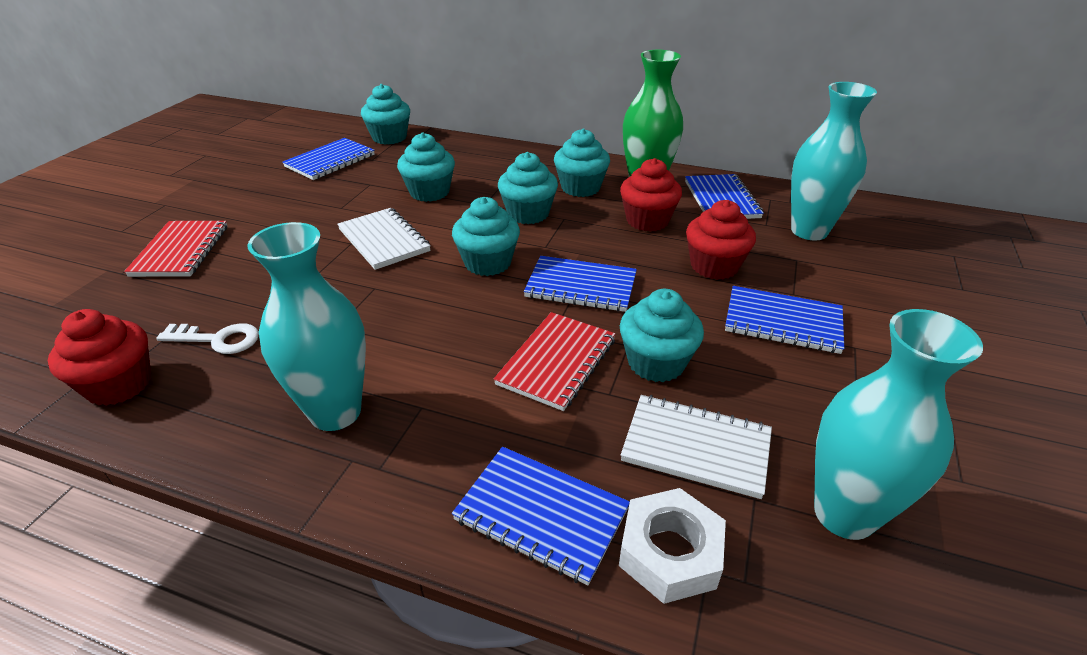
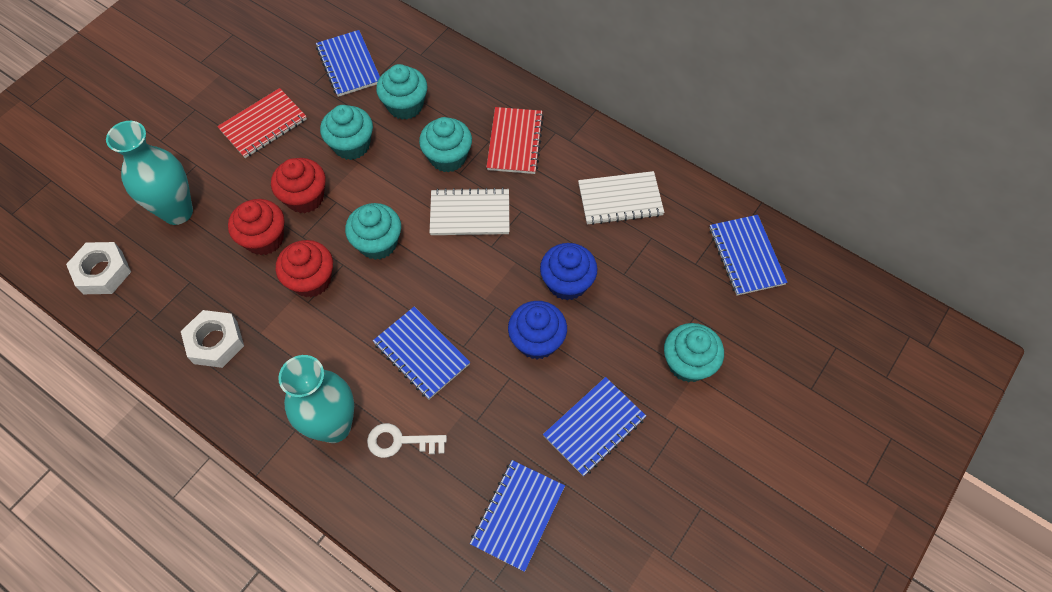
blue cupcake: none = 0 -> [508,301,567,360] [540,243,598,300] = 2
green vase: [623,50,683,177] = 1 -> none = 0
turquoise cupcake: [361,84,410,144] [397,132,455,202] [452,197,520,276] [498,152,558,224] [554,128,610,197] [620,289,704,382] = 6 -> [320,105,373,160] [345,203,401,260] [376,64,427,120] [419,117,472,172] [664,323,724,383] = 5
turquoise vase: [247,222,366,431] [791,82,877,241] [814,309,983,540] = 3 -> [106,121,193,225] [278,355,354,443] = 2
white nut: [619,488,726,604] = 1 -> [66,242,131,294] [181,310,244,368] = 2

